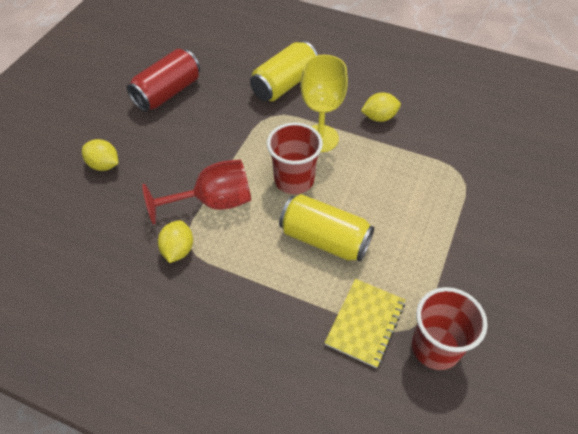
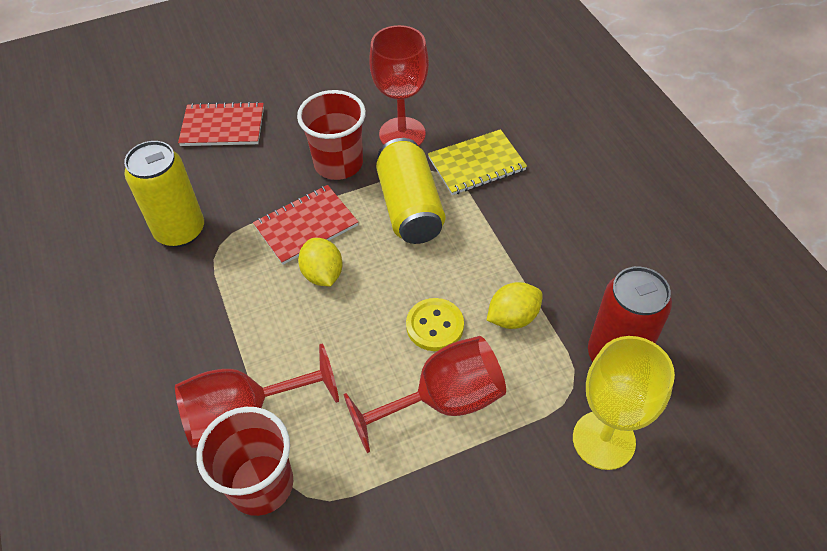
red goblet: [143,159,251,224] = 1 -> [175,344,339,448] [344,336,506,453] [369,25,429,146] = 3
red notebook: none = 0 -> [178,102,264,146] [253,185,358,265] = 2
yellow button: none = 0 -> [406,298,464,351] = 1
yellow lemon: [82,139,118,171] [158,220,193,263] [361,93,401,122] = 3 -> [298,238,343,286] [487,282,543,329] = 2

